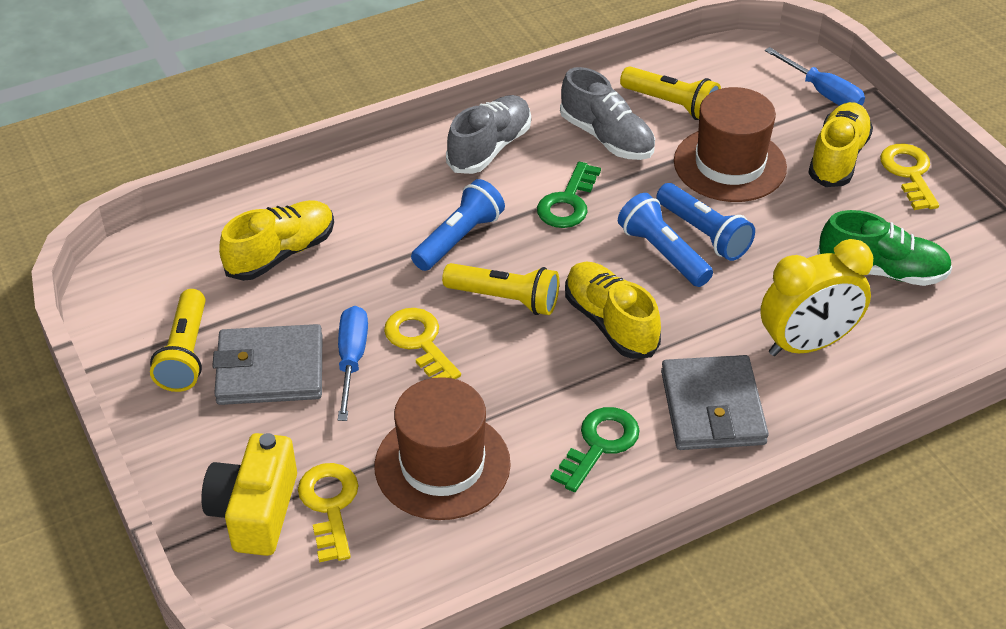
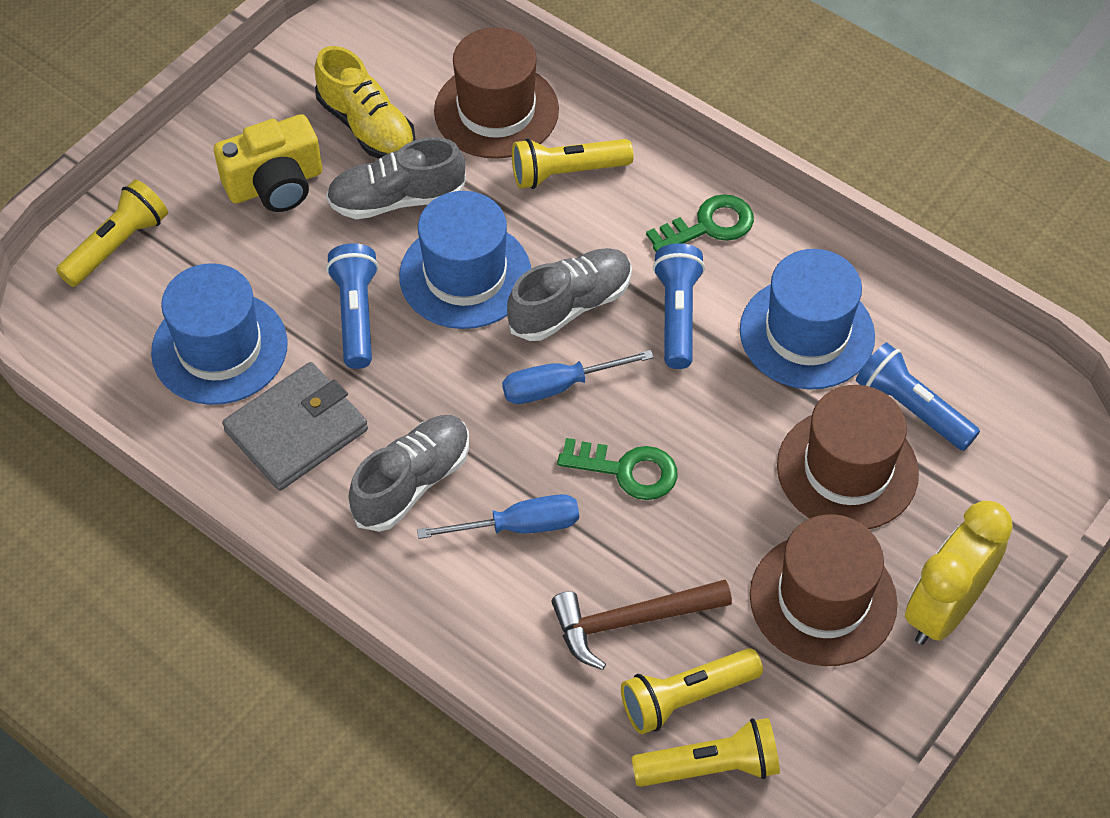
blue hat: none = 0 -> [151,263,288,405] [399,191,531,329] [740,249,875,389] = 3
brown hammer: none = 0 -> [552,580,732,670] = 1
brown hat: [375,377,511,520] [674,87,787,202] = 2 -> [434,27,559,159] [750,514,898,666] [777,385,919,529] = 3
green shoe: [817,210,952,286] = 1 -> none = 0
grey shoe: [446,95,531,174] [560,67,655,160] = 2 -> [326,137,466,219] [349,415,469,532] [507,248,632,341] = 3
grey wallet: [212,324,322,405] [661,355,769,450] = 2 -> [222,362,368,491] = 1
yellow flashlight: [150,289,206,392] [442,263,559,315] [620,66,721,120] = 3 -> [56,180,168,287] [512,138,634,189] [621,648,763,734] [631,718,780,787] = 4
yellow key: [298,463,359,562] [384,308,461,379] [880,144,939,210] = 3 -> none = 0
yellow shoe: [219,200,334,281] [565,262,661,359] [808,102,873,187] = 3 -> [314,46,415,159] = 1

